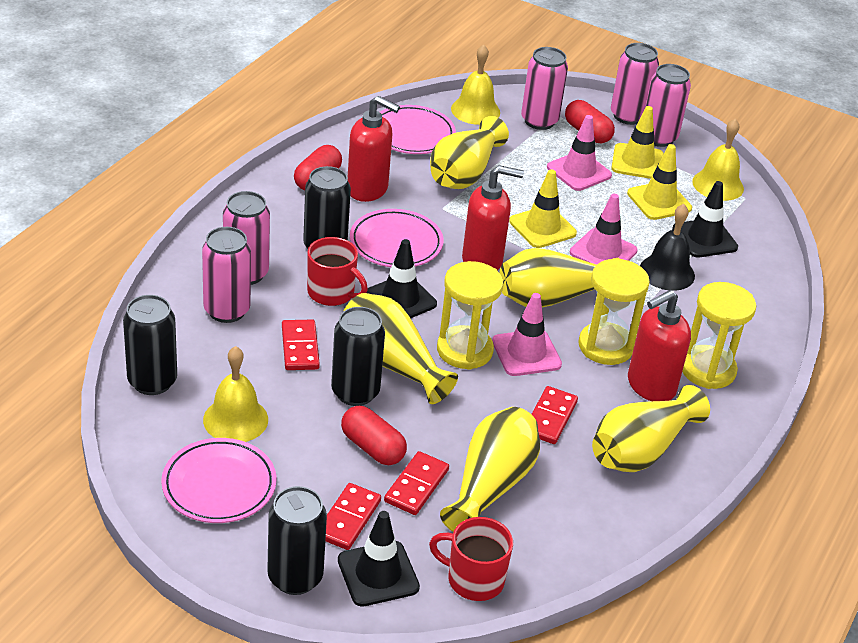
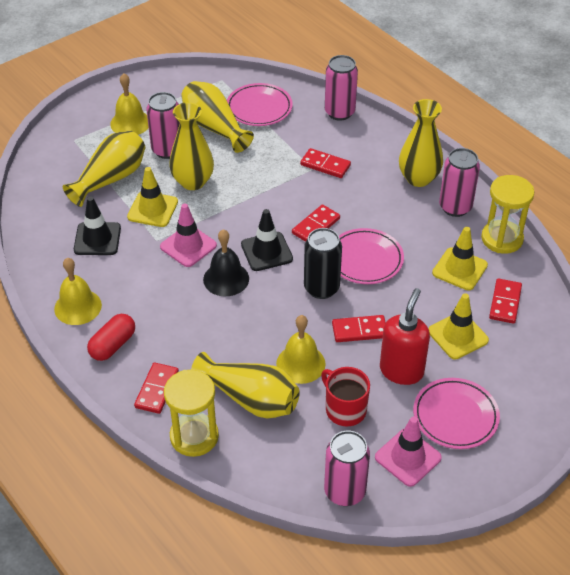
black can: [123,295,177,395] [267,486,327,595] [303,166,351,248] [331,307,385,406] = 4 -> [304,228,342,299] = 1
black traffic cone: [338,511,420,607] [367,239,437,318] [672,181,738,258] = 3 -> [74,196,121,255] [241,209,293,271] = 2
pink can: [202,227,251,323] [223,191,270,285] [521,47,568,130] [611,43,659,125] [645,64,691,147] = 5 -> [146,92,180,159] [324,431,370,506] [325,55,358,121] [439,148,480,217] = 4
pink traffic cone: [492,293,562,376] [547,115,612,191] [570,194,638,265] = 3 -> [160,204,217,267] [375,417,442,487] = 2
red capsule: [294,145,342,190] [341,406,407,465] [565,100,615,143] = 3 -> [87,314,135,361] = 1
red domino: [282,320,320,370] [325,483,381,550] [384,451,449,515] [532,386,578,444] = 4 -> [134,363,179,414] [292,205,340,242] [300,148,351,178] [332,315,386,342] [489,278,522,324] = 5
red mug: [307,237,368,306] [429,517,513,601] = 2 -> [321,367,370,426] = 1
red soap dispenser: [348,96,400,202] [462,165,524,271] [628,290,691,401] = 3 -> [380,288,430,385] = 1
yellow hourglass: [437,261,503,370] [578,258,650,365] [682,282,756,389] = 3 -> [164,369,219,457] [481,175,534,254] = 2

